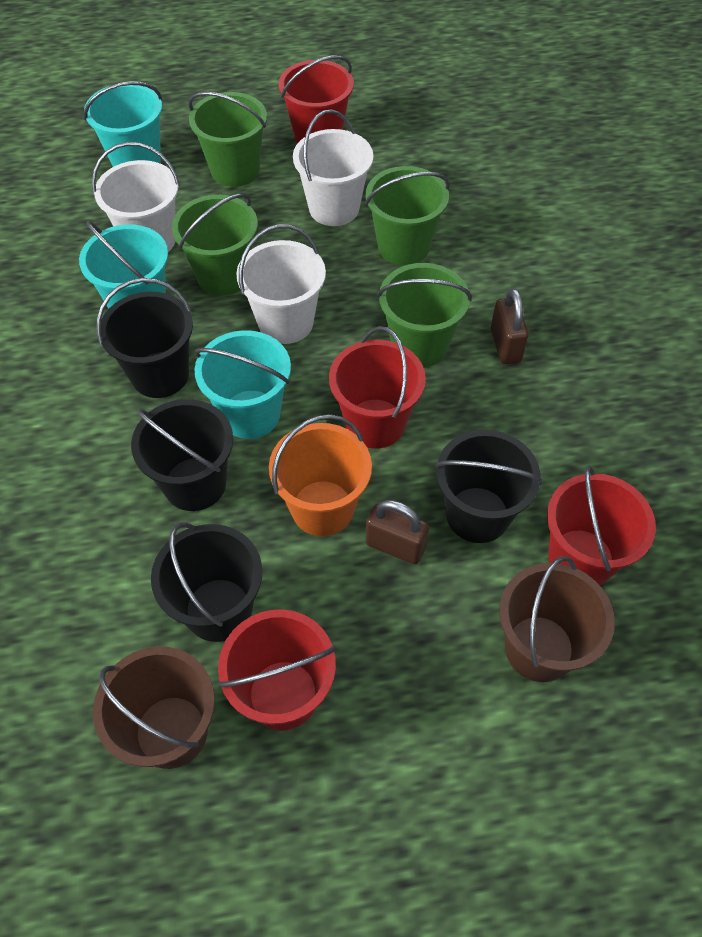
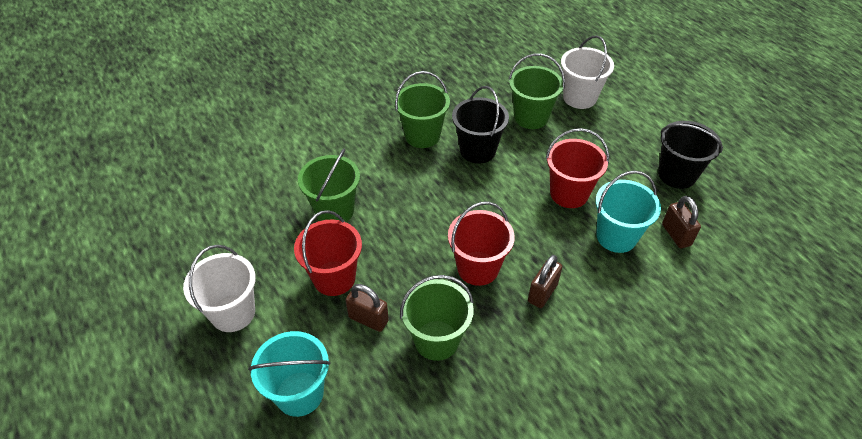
black bucket: [96,278,193,398] [131,399,233,511] [151,523,262,642] [435,430,542,543] = 4 -> [452,86,509,164] [658,121,723,189] = 2
brown bucket: [93,647,215,769] [499,556,615,682] = 2 -> none = 0
brown padlock: [366,500,429,565] [491,288,529,364] = 2 -> [345,284,389,332] [528,255,562,308] [662,196,701,248] = 3
orange bucket: [269,414,372,536] = 1 -> none = 0
red bucket: [218,609,336,730] [278,55,354,144] [329,326,426,449] [547,465,656,585] = 4 -> [294,210,362,296] [448,201,515,286] [545,128,609,208] = 3
turquoise bucket: [79,221,168,309] [84,81,162,167] [194,330,291,439] = 3 -> [248,331,331,417] [596,171,661,253] = 2
white bucket: [92,142,180,252] [236,224,326,344] [293,109,373,226] = 3 -> [183,245,256,332] [561,35,614,109] = 2

